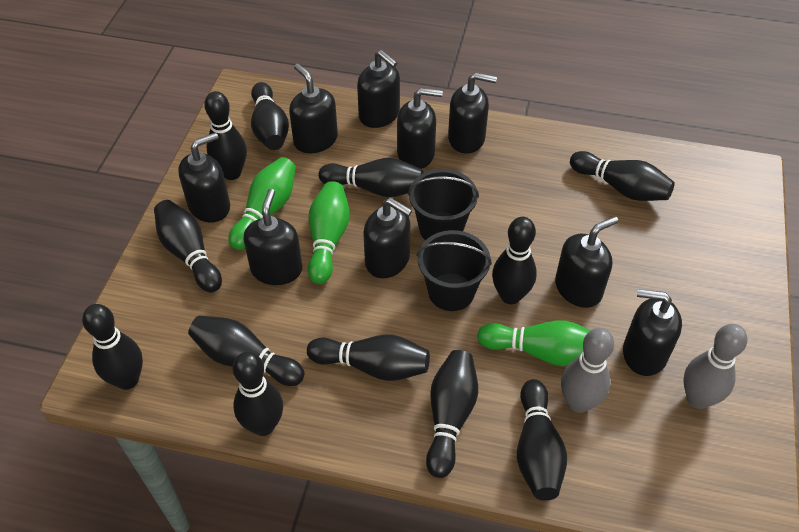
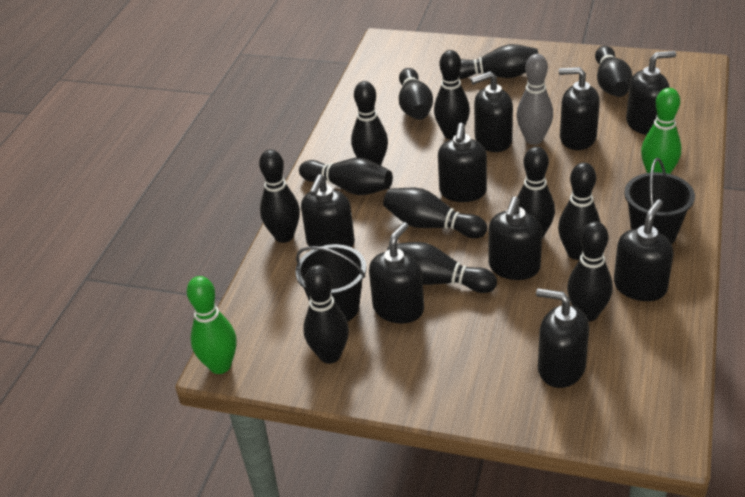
black bowling pin: [82,304,143,390] [154,200,222,292] [188,316,305,386] [204,91,247,180] [233,352,283,436] [251,82,289,150] [307,334,430,381] [319,158,424,197] [426,350,478,478] [492,217,537,304] [517,379,567,501] [570,151,675,201] = 12 -> [259,149,300,243] [299,158,393,195] [303,265,349,364] [351,81,388,165] [383,188,487,238] [387,242,497,293] [399,68,433,120] [434,50,470,140] [459,44,538,79] [517,146,555,239] [558,162,601,260] [567,221,613,322] [595,46,633,97] = 13
green bowling pin: [228,157,296,250] [308,181,350,284] [477,320,591,366] = 3 -> [187,276,237,374] [641,88,681,174] = 2
grey bowling pin: [561,328,614,413] [684,324,747,409] = 2 -> [517,54,553,145] = 1

